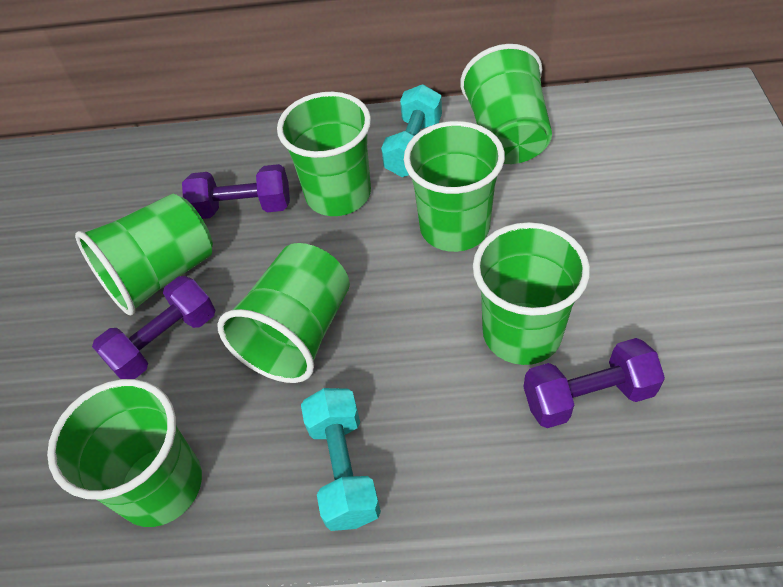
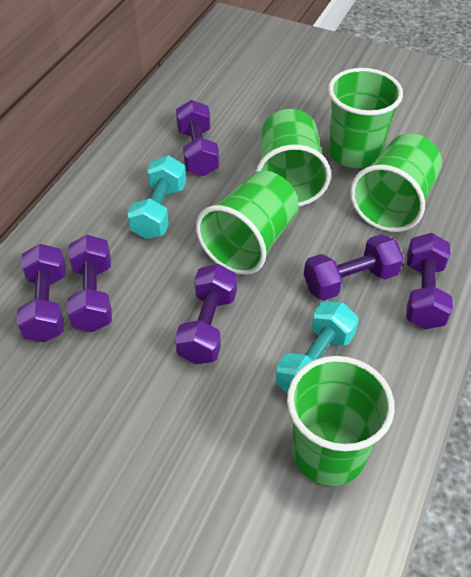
green cup: [47,379,202,527] [75,194,213,315] [217,243,350,383] [277,92,371,216] [404,121,505,252] [460,44,552,164] [473,222,590,365] = 7 -> [196,171,299,275] [256,109,331,207] [287,356,395,486] [328,68,403,168] [350,133,442,232] = 5
purple dumbbell: [92,276,215,379] [182,164,290,219] [523,338,665,428] = 3 -> [16,244,66,342] [67,235,112,332] [175,264,237,364] [176,100,219,176] [304,234,404,301] [406,233,453,329] = 6

